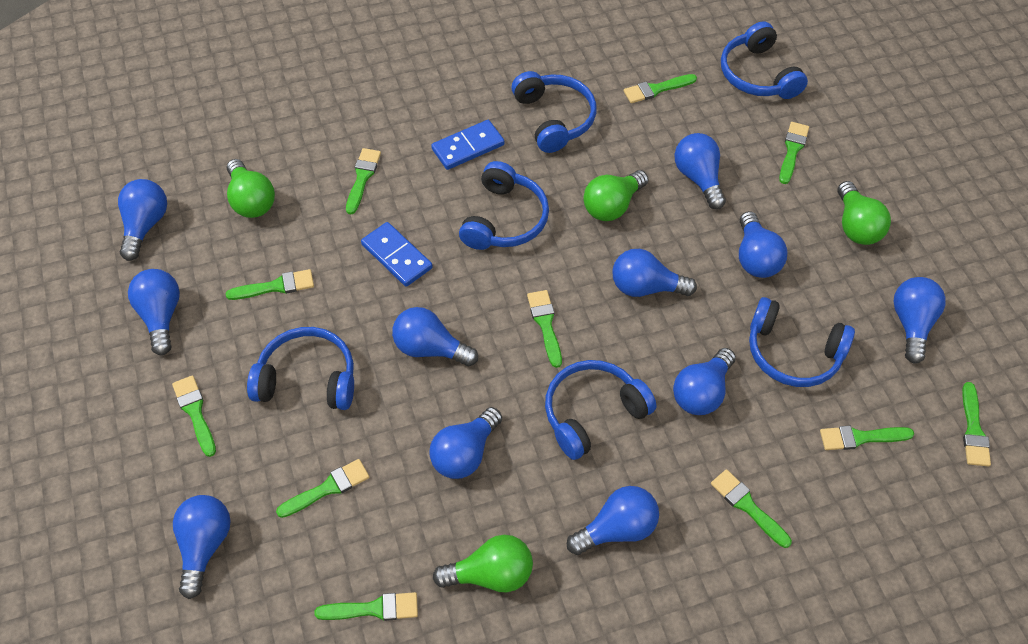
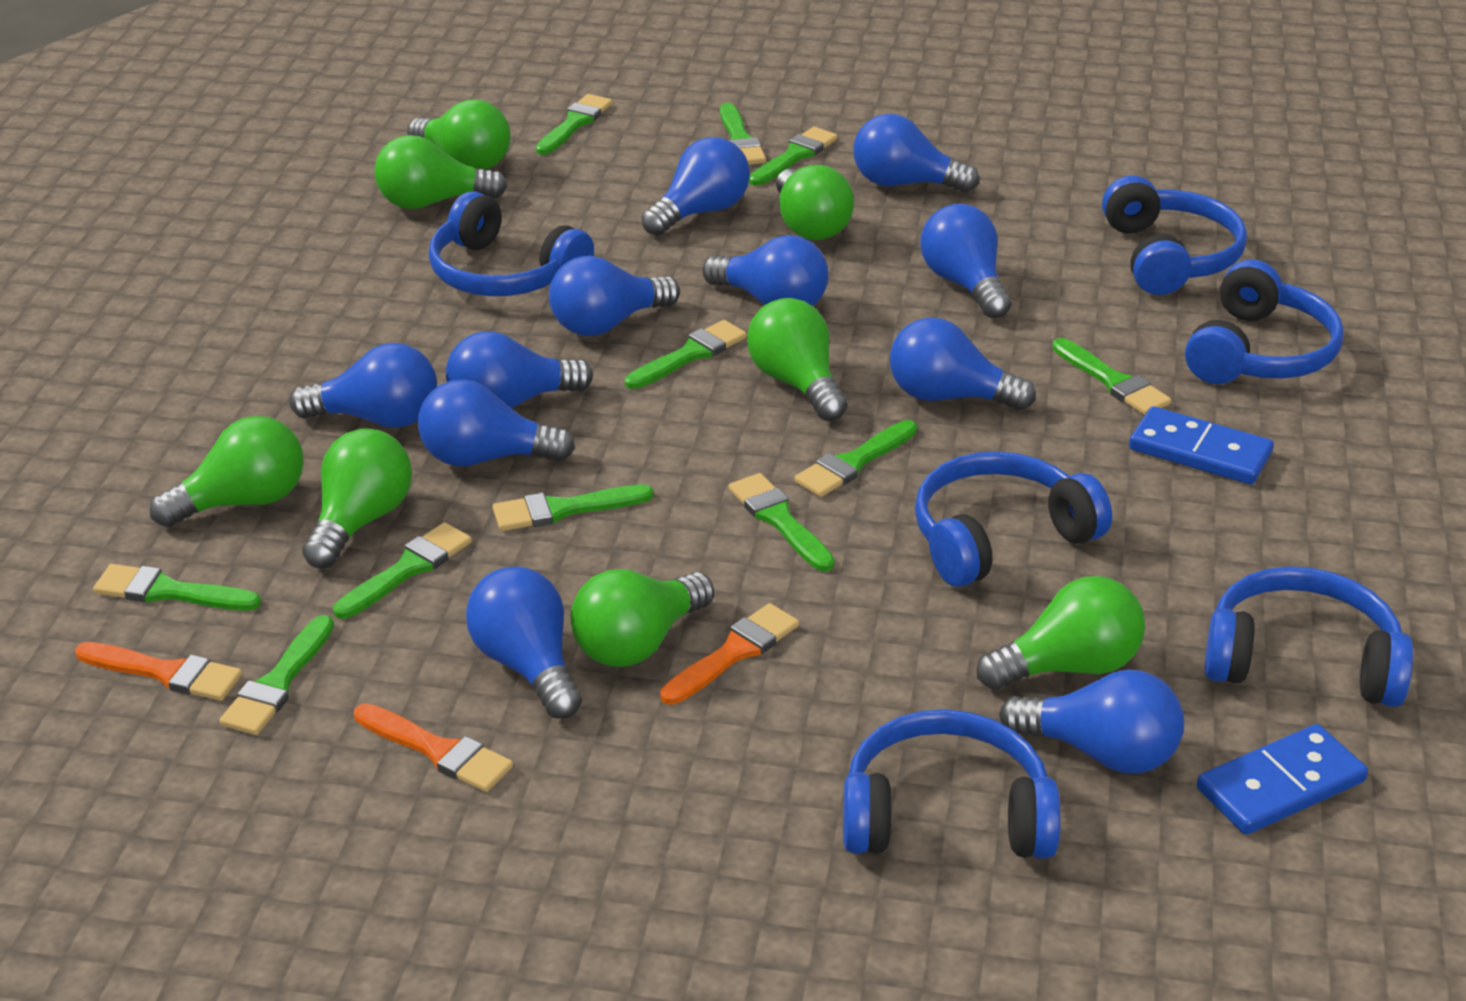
green light bulb: [227,159,275,218] [433,535,533,592] [584,170,649,221] [838,181,891,245] = 4 -> [149,416,304,527] [302,429,412,568] [374,135,507,209] [407,99,511,170] [570,569,714,667] [747,298,848,421] [776,165,854,240] [977,576,1145,690] = 8
orange brush: none = 0 -> [75,642,242,701] [354,703,513,792] [660,603,799,705] = 3

